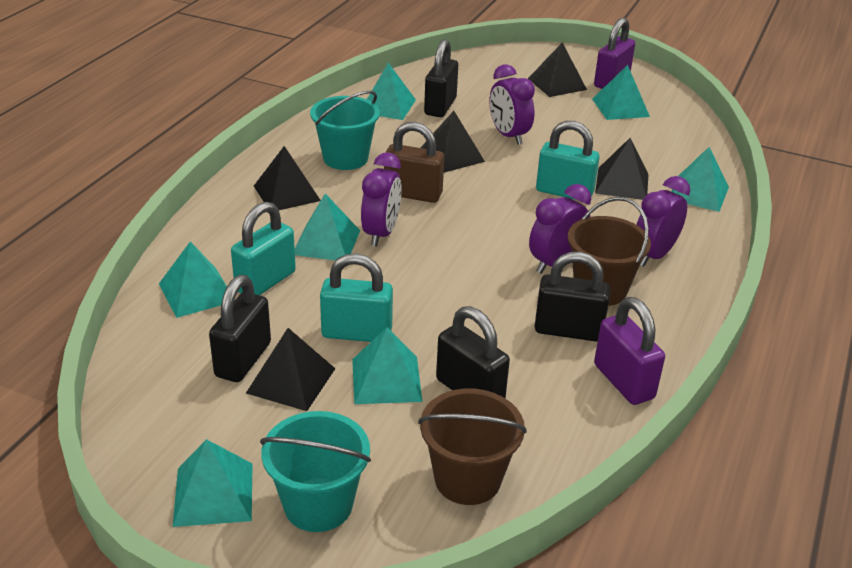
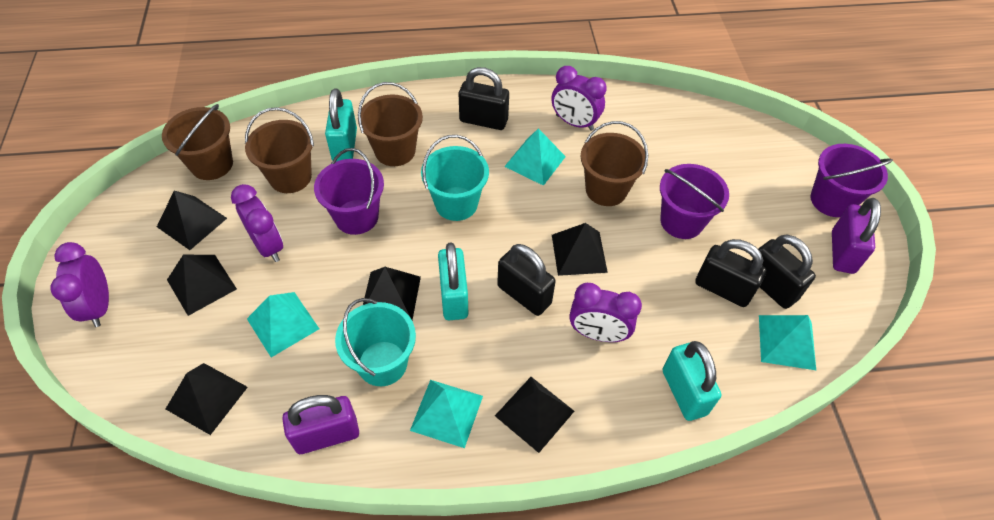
black pyramid: [246,328,336,411] [254,146,321,210] [421,111,485,173] [528,42,587,97] [595,138,648,200] = 5 -> [157,191,227,250] [166,363,248,435] [167,255,237,316] [363,267,421,320] [495,377,574,453] [552,223,608,276] = 6
brown bucket: [418,388,527,505] [568,197,651,306] = 2 -> [162,104,233,180] [245,107,314,193] [358,82,423,166] [581,121,648,206] = 4
brown padlock: [384,122,444,203] = 1 -> none = 0
purple bucket: none = 0 -> [314,148,384,235] [660,164,729,239] [810,144,893,217] = 3
turquoise pyramid: [159,241,235,318] [173,439,253,527] [295,193,360,261] [352,327,422,404] [367,63,416,120] [592,65,650,120] [671,147,729,212] = 7 -> [247,292,319,357] [410,380,483,448] [504,128,566,186] [759,315,816,370] = 4

